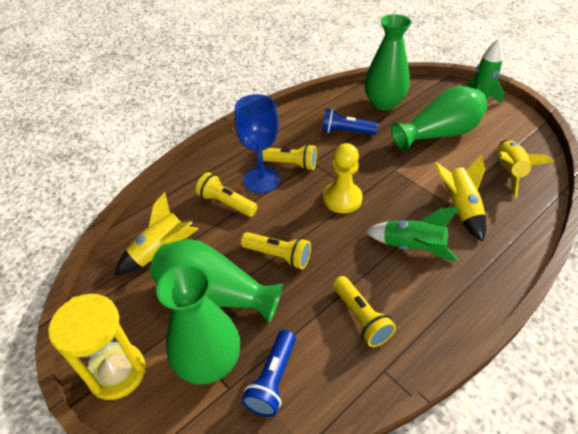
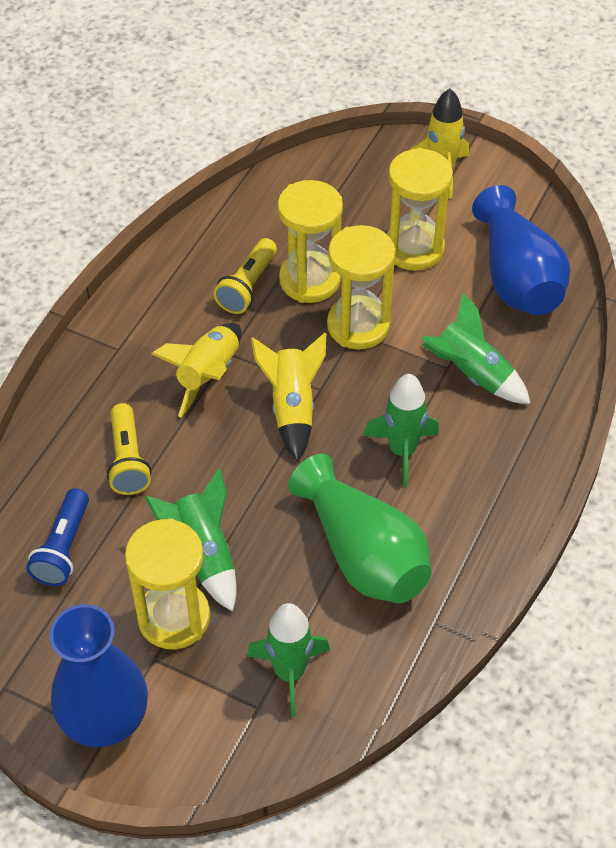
blue flashlight: [242,330,296,417] [322,109,378,135] = 2 -> [26,488,89,586] = 1
blue goblet: [234,94,280,193] = 1 -> none = 0
blue vase: none = 0 -> [49,604,148,747] [472,185,570,315] = 2
green rocket: [366,207,459,261] [467,39,504,103] = 2 -> [145,469,237,612] [247,603,330,717] [364,374,439,487] [421,293,531,404] = 4
green vase: [150,239,283,323] [156,264,240,385] [364,14,412,110] [391,86,488,151] = 4 -> [288,454,432,603] = 1
yellow flashlight: [196,172,258,217] [241,232,311,269] [262,144,317,170] [333,276,396,347] = 4 -> [107,403,151,495] [213,238,277,314] = 2
yellow hourglass: [48,294,146,400] = 1 -> [125,518,210,649] [278,180,343,303] [327,225,395,349] [387,148,453,271] = 4
yellow pawn: [323,143,363,213] = 1 -> none = 0

